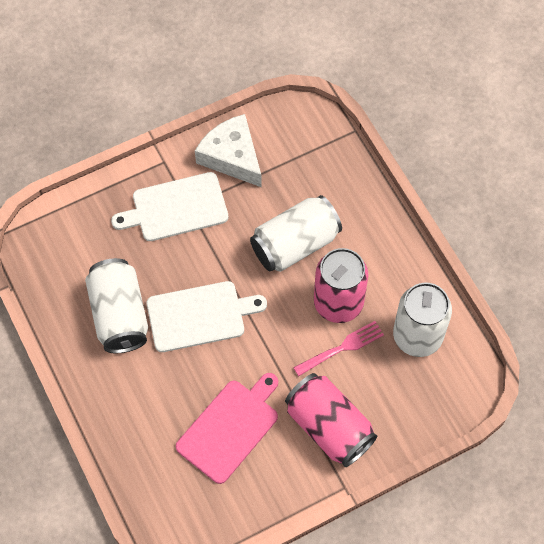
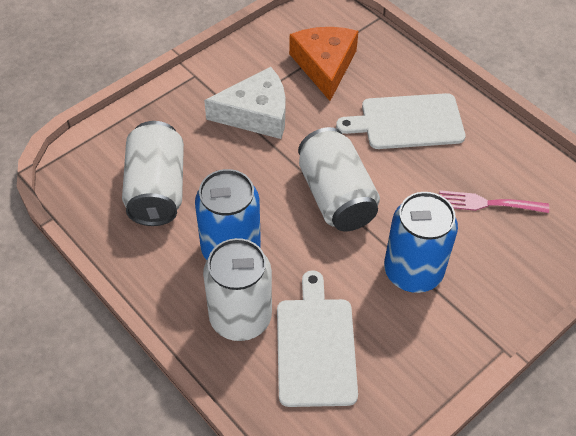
blue can: none = 0 -> [195,169,261,260] [384,192,458,293] = 2
orange cheese: none = 0 -> [289,27,359,101] = 1
pink can: [285,373,377,467] [314,248,368,323] = 2 -> none = 0
pink cutting board: [176,373,278,484] = 1 -> none = 0

